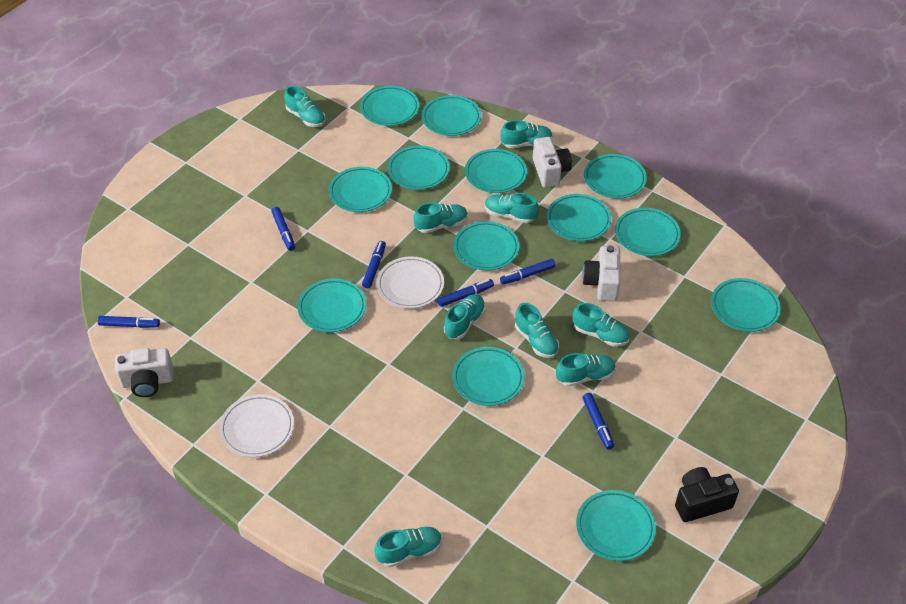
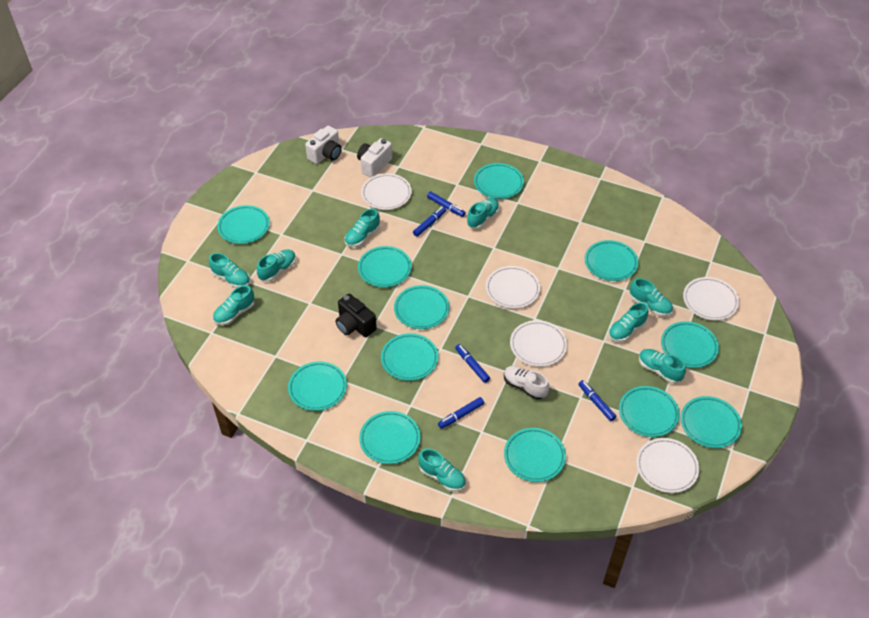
blue marker: [97,316,160,328] [271,207,295,251] [362,241,386,288] [438,279,494,307] [500,259,556,285] [583,393,614,450] = 6 -> [413,206,446,237] [427,192,466,217] [438,397,484,429] [455,344,490,383] [578,380,616,421] = 5
turquoise plate: [297,279,366,332] [329,167,392,212] [360,86,419,126] [387,145,450,190] [422,95,481,136] [452,347,524,406] [453,221,519,271] [465,149,527,193] [547,194,611,241] [576,490,656,561] [584,154,647,199] [615,208,681,256] [711,278,781,332] = 13 -> [217,205,270,244] [288,361,347,411] [358,246,412,287] [359,411,420,464] [381,333,438,381] [394,285,449,329] [474,163,524,199] [504,428,566,482] [585,240,638,281] [619,386,680,437] [661,321,719,368] [681,396,742,448] = 12
white camera: [115,348,174,397] [533,137,572,188] [582,245,621,301] = 3 -> [305,126,342,164] [357,138,392,178] = 2
white plate: [219,394,294,457] [377,256,444,309] = 2 -> [361,173,412,210] [486,266,540,309] [510,320,567,367] [636,438,699,493] [683,277,739,320] = 5
white shoe: none = 0 -> [504,366,549,400] = 1

